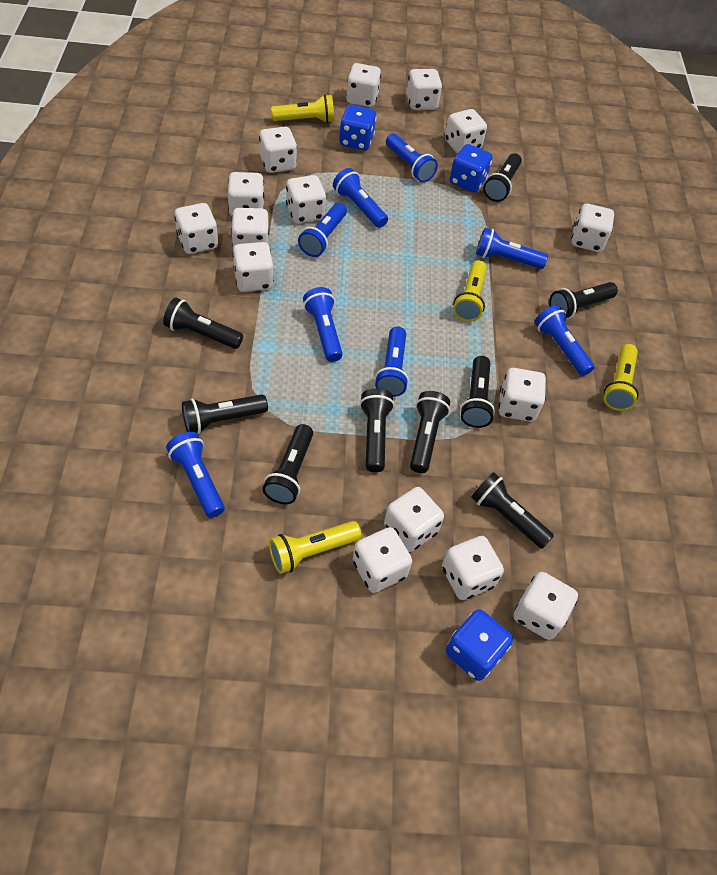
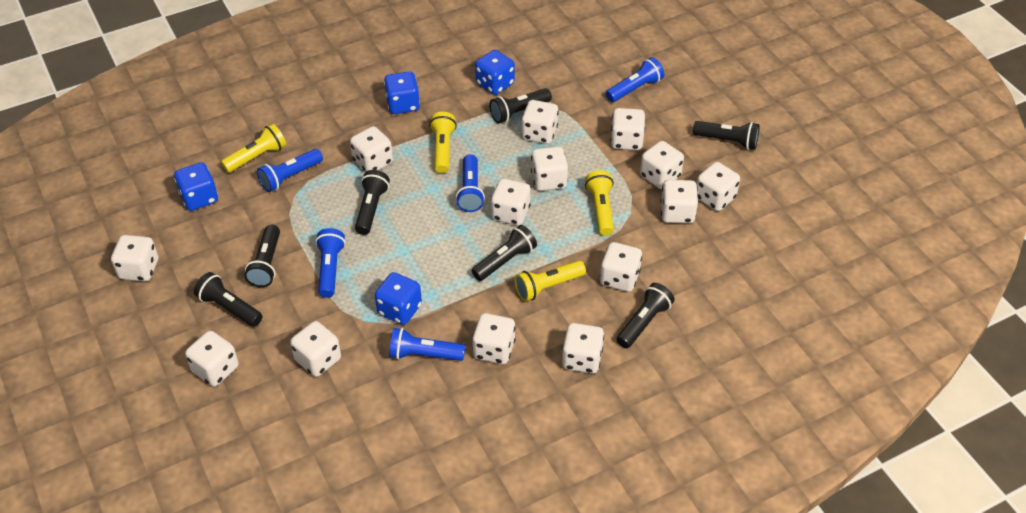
black flashlight: [163,298,243,349] [182,394,268,434] [263,424,313,504] [359,388,394,472] [410,391,450,473] [460,356,495,428] [471,472,554,549] [483,153,522,202] [549,282,618,319] = 9 -> [194,272,262,327] [244,225,280,287] [355,170,390,235] [472,225,537,281] [489,88,552,123] [616,283,675,348] [693,121,760,149] = 7
blue dice: [339,104,377,150] [446,609,513,681] [450,144,493,193] = 3 -> [174,162,218,211] [375,272,422,325] [384,72,420,114] [475,50,515,95] = 4
blue flashlight: [166,432,225,518] [298,203,347,257] [303,287,343,362] [333,168,388,228] [375,326,409,397] [386,134,438,182] [476,228,548,269] [534,305,595,376] = 8 -> [257,149,323,192] [315,228,345,298] [389,328,465,361] [456,154,485,212] [606,57,664,102] = 5
white dice: [174,203,218,254] [228,172,264,216] [231,208,269,248] [232,242,274,292] [259,127,297,173] [286,175,326,223] [346,63,381,107] [353,527,412,593] [384,487,444,552] [406,69,442,110] [442,536,504,600] [445,109,487,154] [498,368,546,422] [514,572,578,640] [571,203,614,252] = 15 -> [111,235,158,281] [185,331,238,386] [290,321,341,377] [350,126,393,172] [472,313,516,364] [491,178,531,226] [521,100,559,144] [531,147,568,191] [562,323,604,374] [600,242,642,292] [610,108,645,150] [640,141,684,189] [660,180,698,223] [696,162,740,211] = 14

